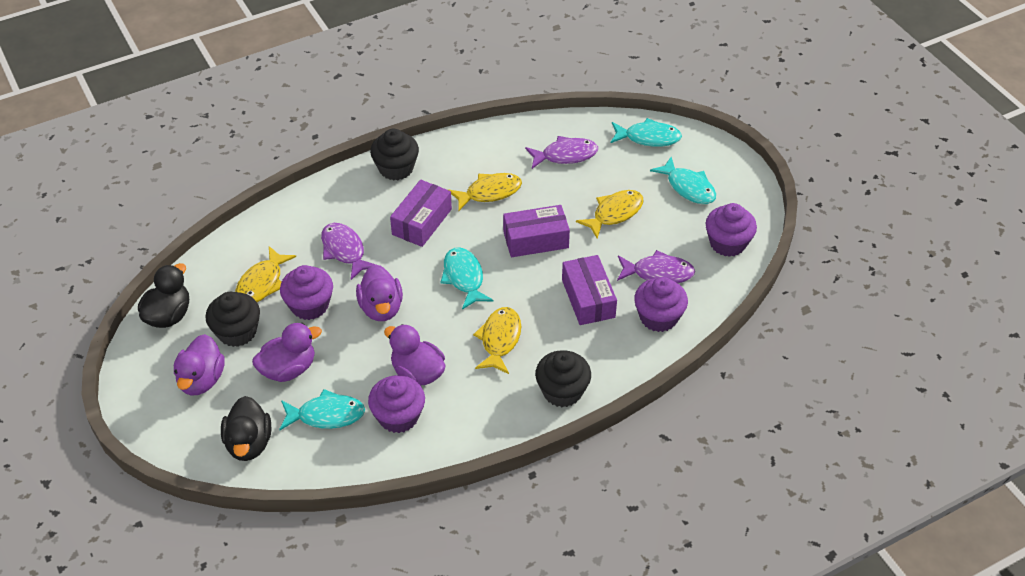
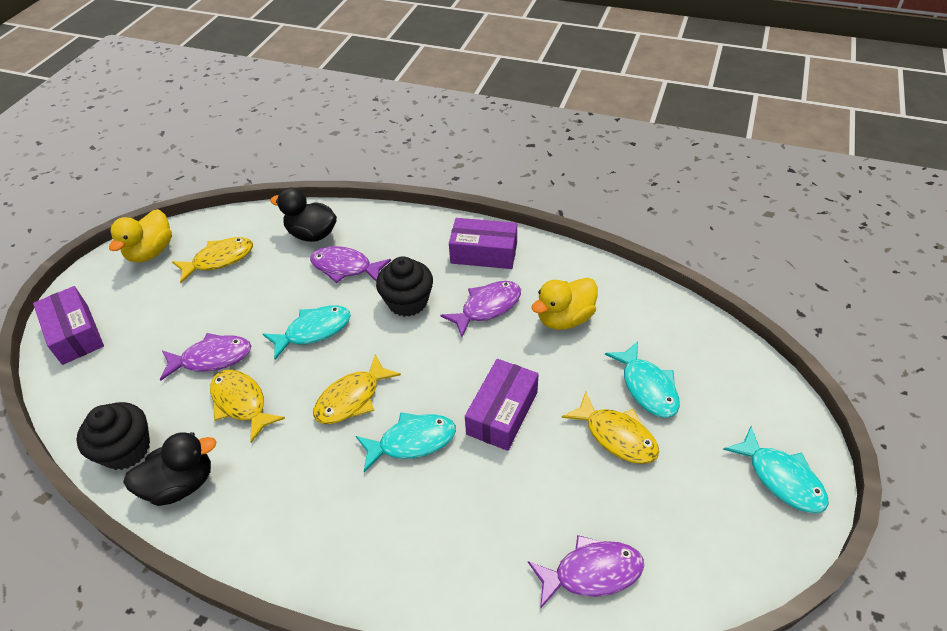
black cupcake: [206,292,260,347] [370,129,419,180] [535,350,591,407] = 3 -> [76,402,150,470] [376,256,433,317] = 2
purple cupcake: [280,265,333,320] [368,375,425,433] [634,277,688,332] [706,203,757,257] = 4 -> none = 0
purple duck: [174,334,225,396] [252,323,322,382] [356,264,403,321] [384,324,445,386] = 4 -> none = 0
purple fish: [321,223,376,280] [525,136,598,169] [617,250,695,283] = 3 -> [160,333,251,380] [310,246,391,283] [440,281,521,337] [528,535,644,609] = 4
yellow duck: none = 0 -> [109,209,172,262] [531,278,598,330] = 2

